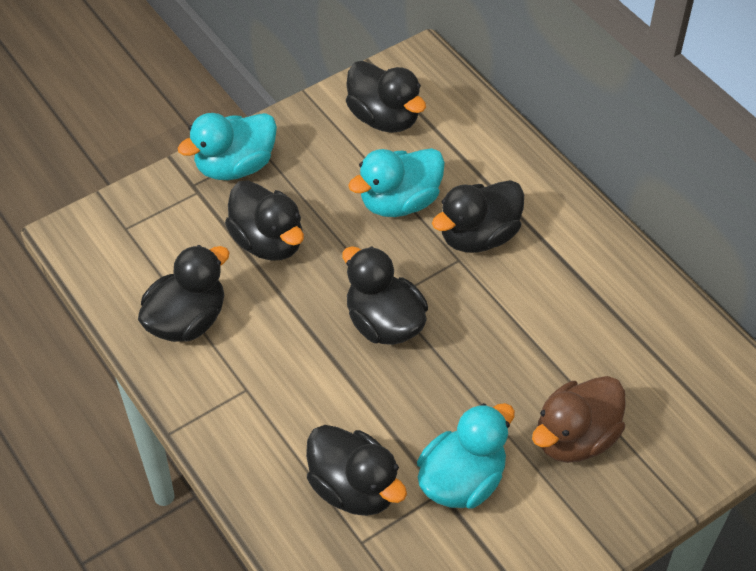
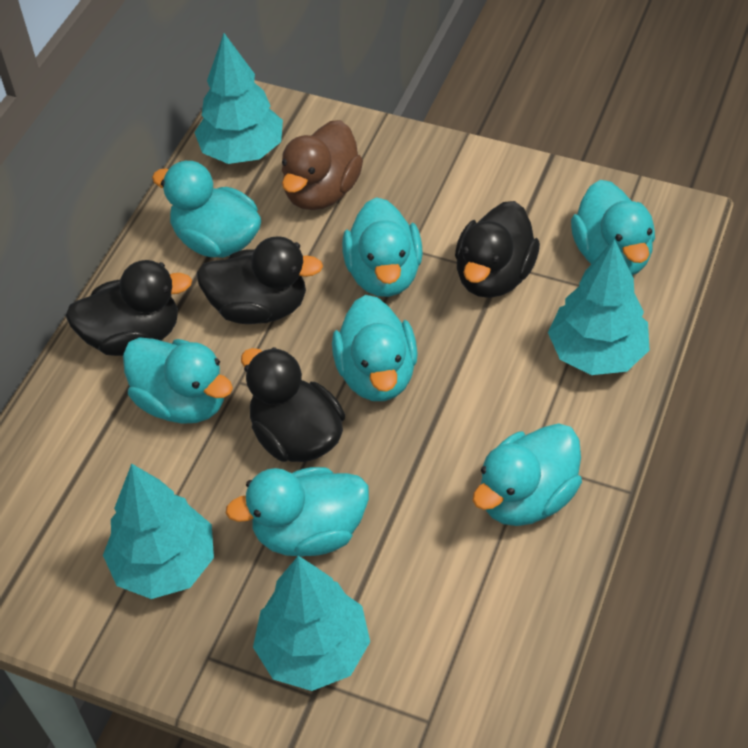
black duck: [138,245,230,342] [225,180,304,261] [306,425,407,516] [342,246,428,345] [346,61,426,133] [432,180,524,253] = 6 -> [66,260,192,356] [197,236,323,324] [241,347,345,462] [455,201,540,298] = 4
turquoise duck: [178,113,277,180] [348,148,445,217] [417,403,515,509] = 3 -> [123,337,233,424] [152,161,261,258] [226,467,369,556] [332,295,418,401] [342,197,423,297] [473,423,582,526] [571,180,655,275] = 7
turquoise tree: none = 0 -> [103,464,214,599] [194,33,283,164] [253,556,370,691] [548,239,649,375] = 4

